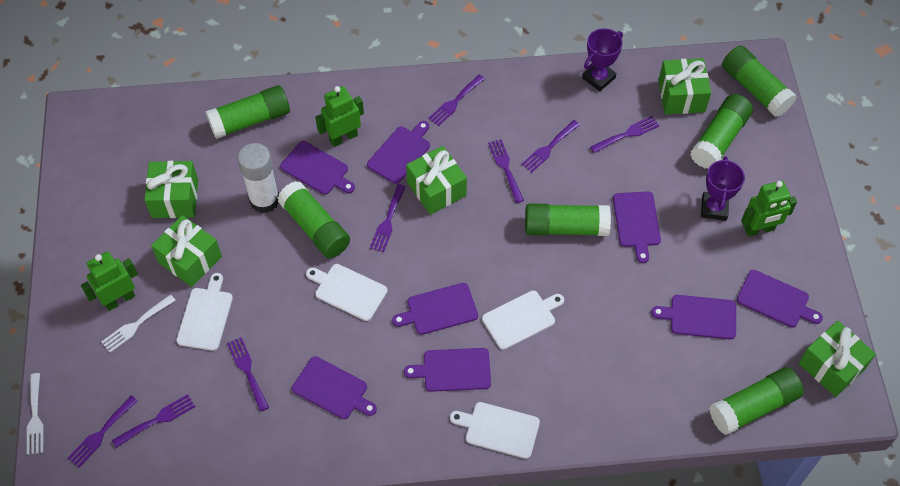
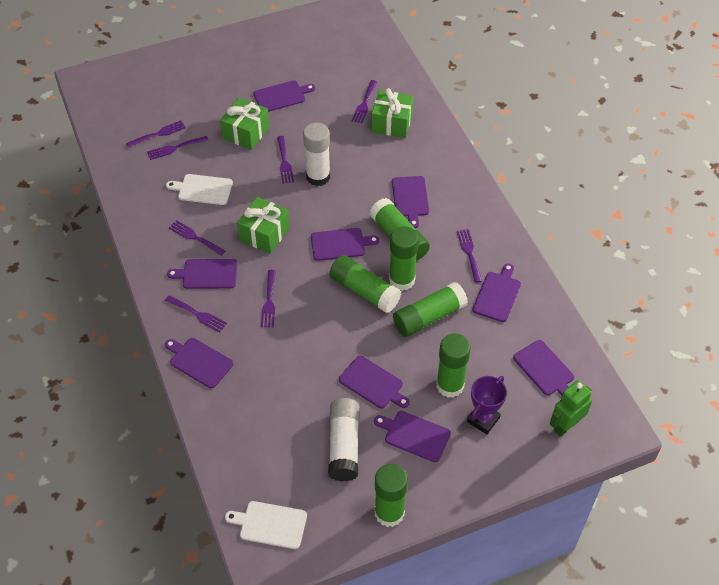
green gift: [144,161,198,218] [151,215,222,287] [406,146,467,215] [658,58,711,114] [798,321,876,397] = 5 -> [220,98,269,150] [237,197,290,254] [371,88,413,138] = 3
green robot: [81,251,138,311] [315,86,364,147] [741,181,797,237] = 3 -> [550,380,592,437] = 1
purple cutting board: [280,141,355,195] [292,356,377,419] [367,121,430,184] [392,283,478,335] [404,348,491,392] [613,192,661,263] [651,295,736,340] [737,270,823,328] = 8 -> [165,338,233,388] [167,259,237,289] [254,80,315,112] [311,228,379,261] [339,356,410,408] [374,411,451,462] [392,176,429,228] [472,263,521,322] [513,340,574,395] = 9
purple trophy: [582,28,623,91] [701,156,745,221] = 2 -> [467,376,507,434] = 1
white cutting board: [176,273,233,351] [306,264,388,321] [450,402,540,459] [482,290,564,350] = 4 -> [166,174,233,205] [225,501,307,549] = 2
white fork: [27,373,44,455] [101,294,176,353] = 2 -> none = 0
white glue stick: [238,143,279,213] = 1 -> [303,122,330,186] [328,398,360,482] = 2

